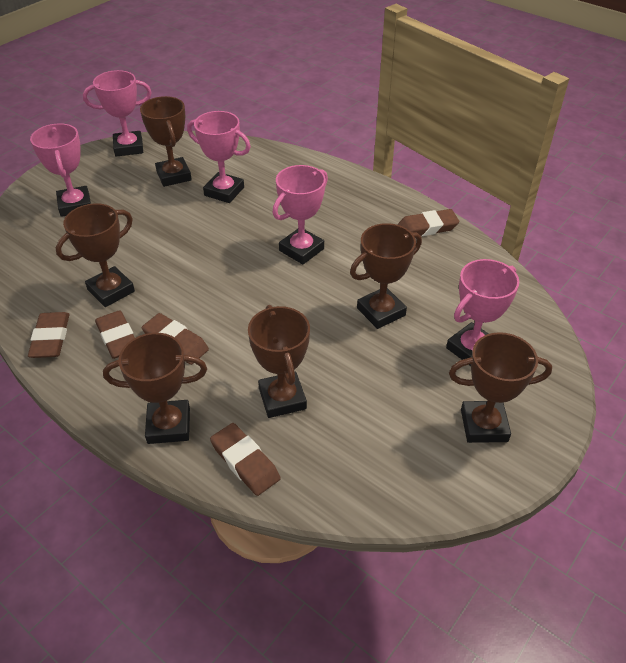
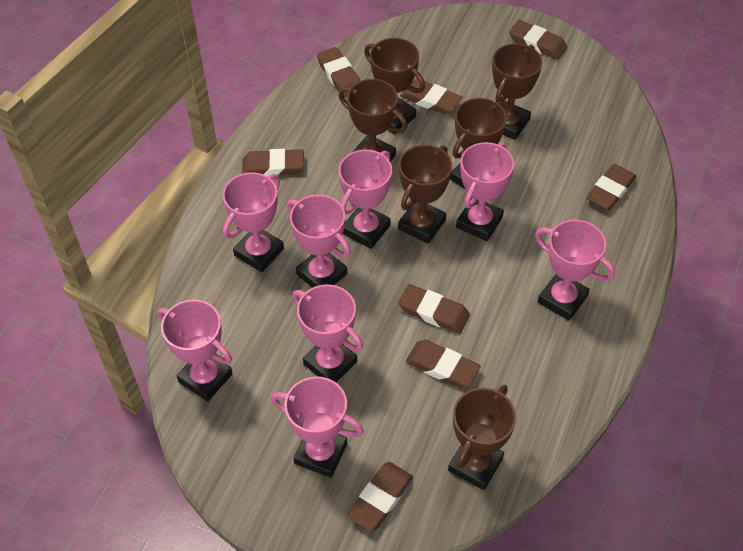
brown eraser: [28,312,69,358] [95,310,135,359] [142,313,209,365] [210,423,281,496] [397,209,459,236] = 5 -> [242,149,304,176] [317,47,360,97] [347,462,413,532] [398,284,470,334] [400,79,462,115] [406,340,481,388] [509,20,567,60] [586,164,636,210] = 8
pink trophy: [30,123,91,217] [83,70,152,157] [187,111,251,203] [273,165,328,264] [446,259,519,366] = 5 -> [157,299,233,402] [223,172,284,272] [271,376,364,478] [287,195,351,288] [293,284,363,382] [339,150,392,249] [456,142,514,241] [535,219,615,321] = 8

